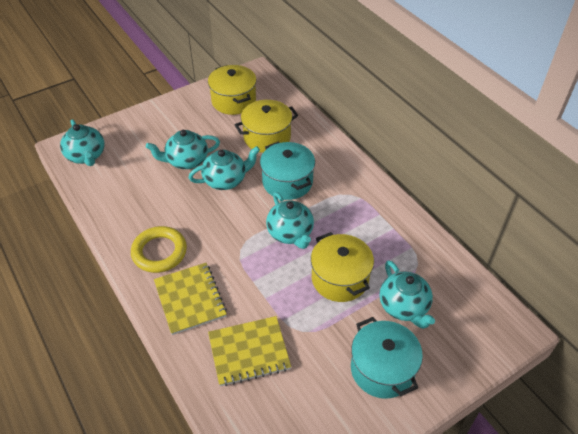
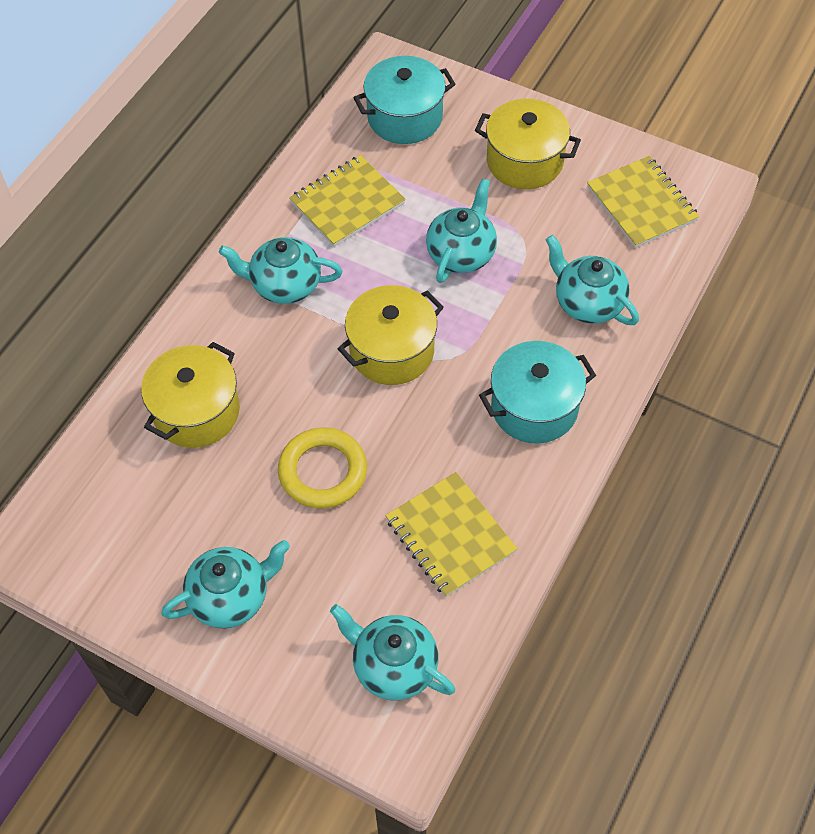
yellow notebook: [154,263,227,335] [208,316,291,386] = 2 -> [289,155,406,247] [385,472,518,597] [587,156,699,248] = 3

